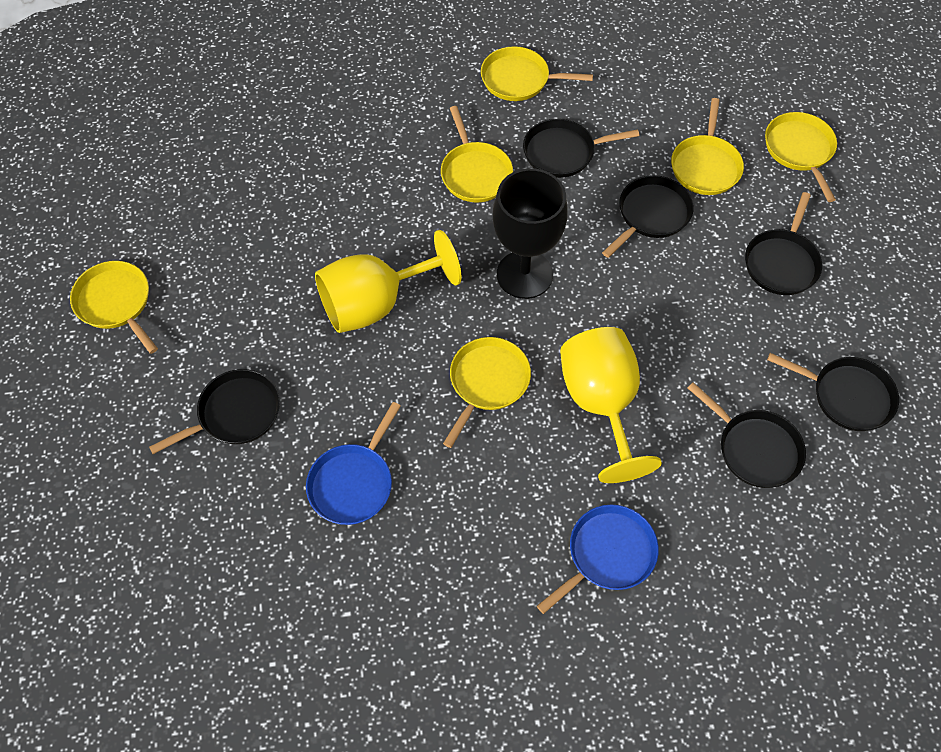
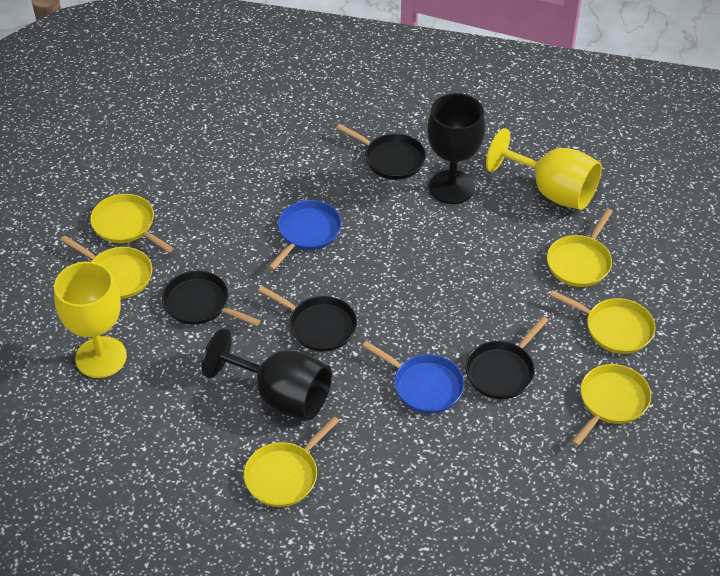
black goblet: [493,168,568,299] = 1 -> [202,328,332,420] [427,93,485,204] = 2
black pan: [149,369,280,454] [523,119,640,178] [602,175,694,258] [688,382,806,488] [745,192,822,295] [767,353,899,431] = 6 -> [162,271,260,326] [258,286,357,352] [336,124,426,180] [465,316,548,399] = 4

